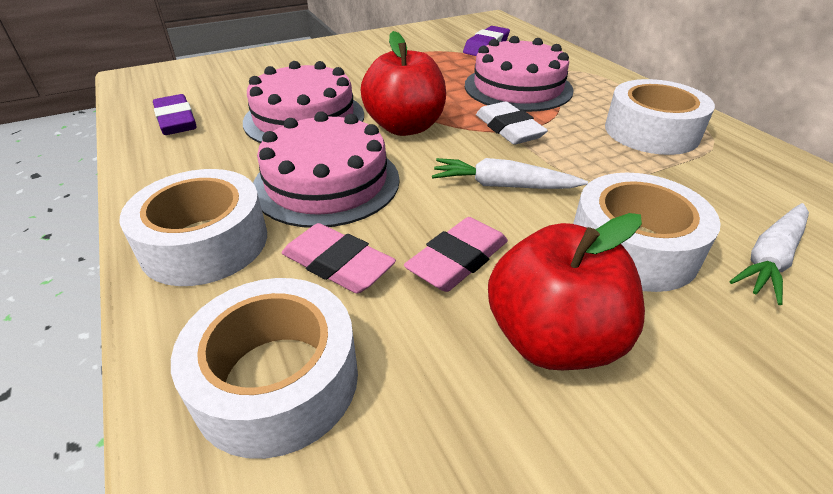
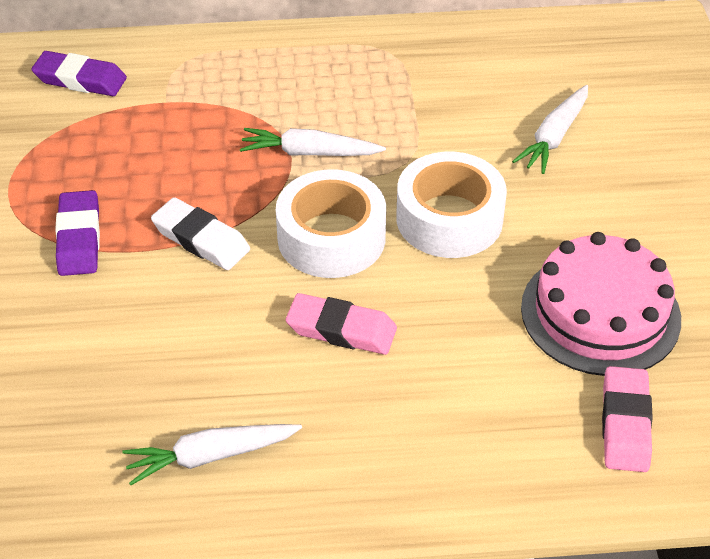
pink cake: [243,61,364,143] [253,111,400,228] [465,36,574,112] = 3 -> [521,232,681,376] = 1
red apple: [361,31,446,136] [488,213,645,370] = 2 -> none = 0
white carrot: [432,158,588,189] [729,203,809,305] = 2 -> [122,424,302,485] [240,128,386,156] [512,85,588,174] = 3
white tape: [120,169,267,286] [171,278,358,459] [573,173,721,292] [605,79,715,155] = 4 -> [276,169,386,278] [396,152,507,258] = 2

